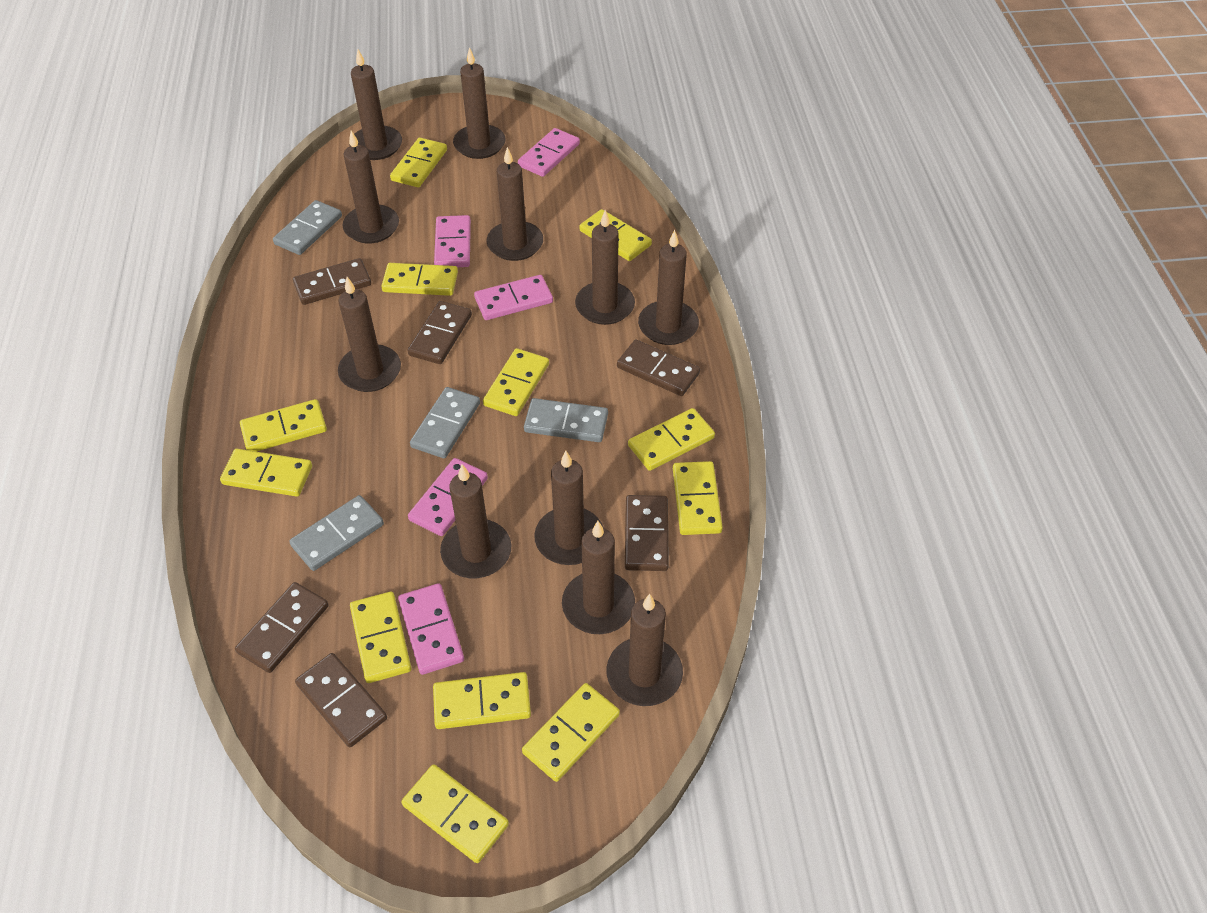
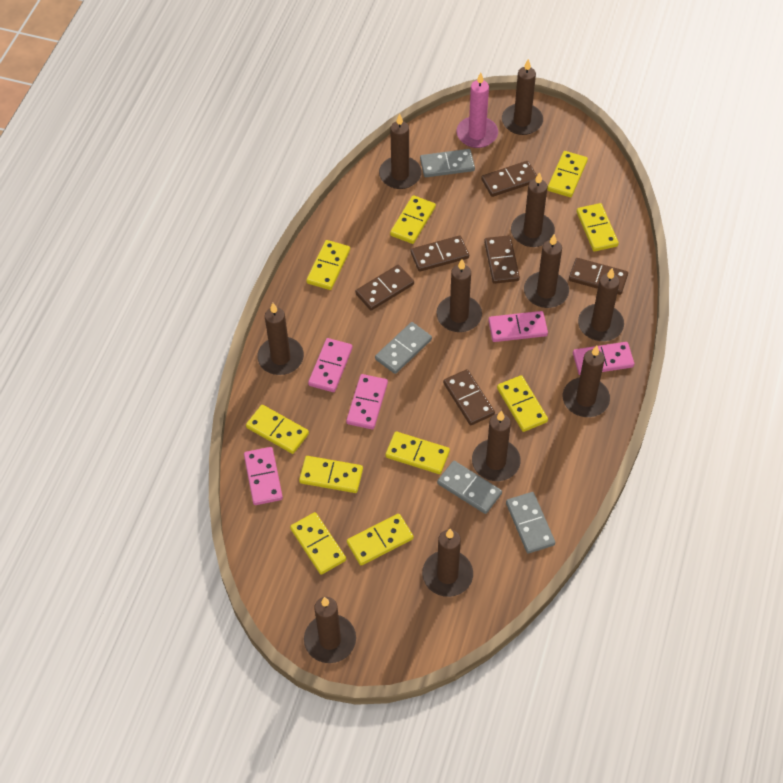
pink candle: none = 0 -> [456,72,498,148] = 1
yellow domino: [220,449,312,497] [240,399,327,452] [350,592,411,683] [381,263,458,296] [390,138,447,187] [401,764,509,863] [433,672,531,729] [483,348,549,416] [522,683,620,782] [579,209,652,261] [628,408,715,471] [673,461,723,535] = 12 -> [246,405,309,454] [290,512,346,575] [299,456,363,493] [306,240,350,290] [347,514,414,565] [385,432,450,474] [390,195,436,244] [497,375,548,432] [547,151,588,197] [577,203,619,251] = 10

